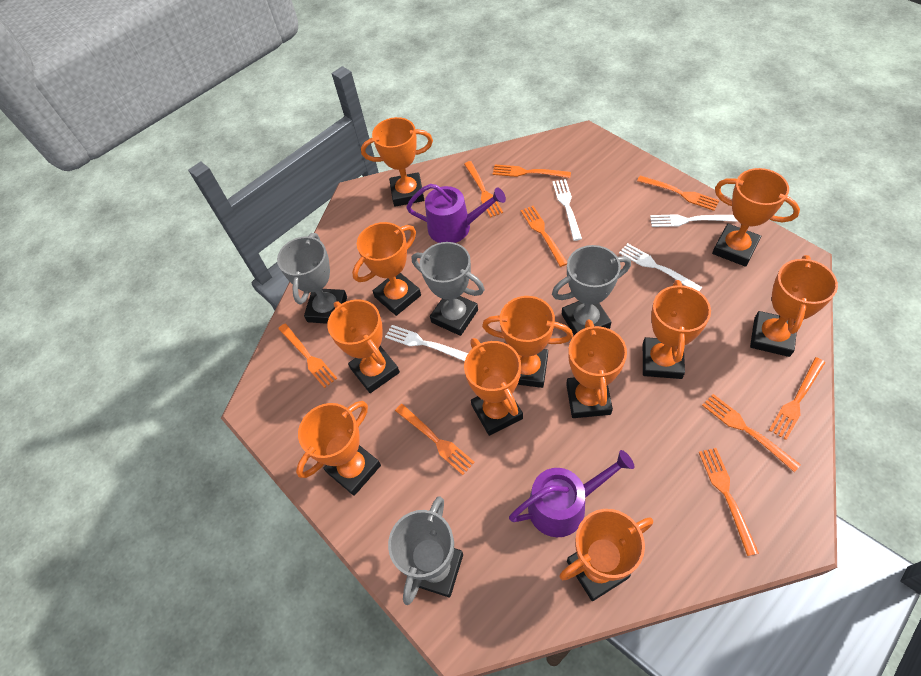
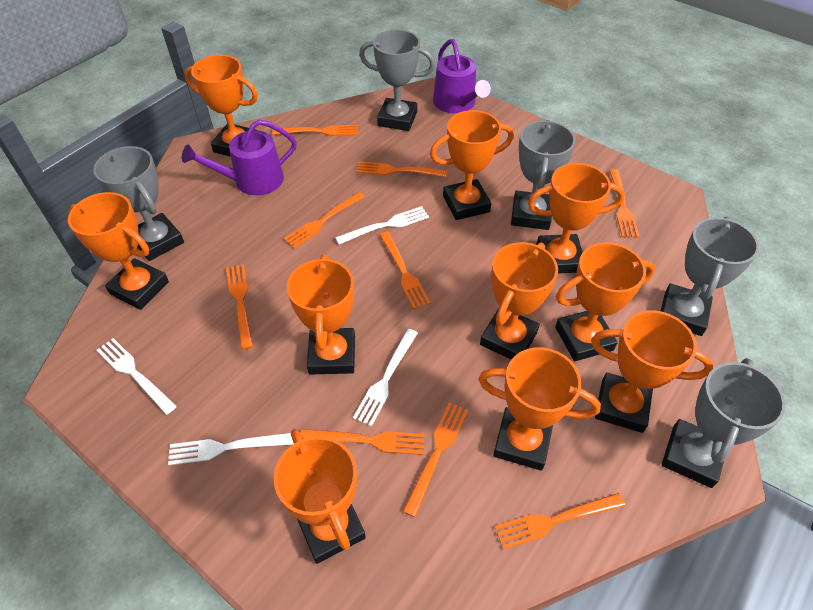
grey trophy: [277,233,347,324] [388,496,463,605] [412,242,485,336] [552,245,631,335] = 4 -> [93,146,184,261] [359,29,435,131] [511,120,576,230] [661,217,759,336] [662,358,786,488] = 5
orange trophy: [296,401,381,496] [327,299,400,393] [352,222,421,316] [361,117,433,207] [464,338,523,436] [482,296,573,388] [560,509,653,601] [566,319,627,418] [643,280,711,379] [712,168,800,267] [750,255,838,357] = 11 -> [68,192,169,310] [184,55,258,157] [274,429,366,564] [287,255,355,375] [430,110,514,220] [478,347,601,471] [480,242,558,360] [528,163,625,274] [555,242,655,361] [591,310,714,433] = 10

